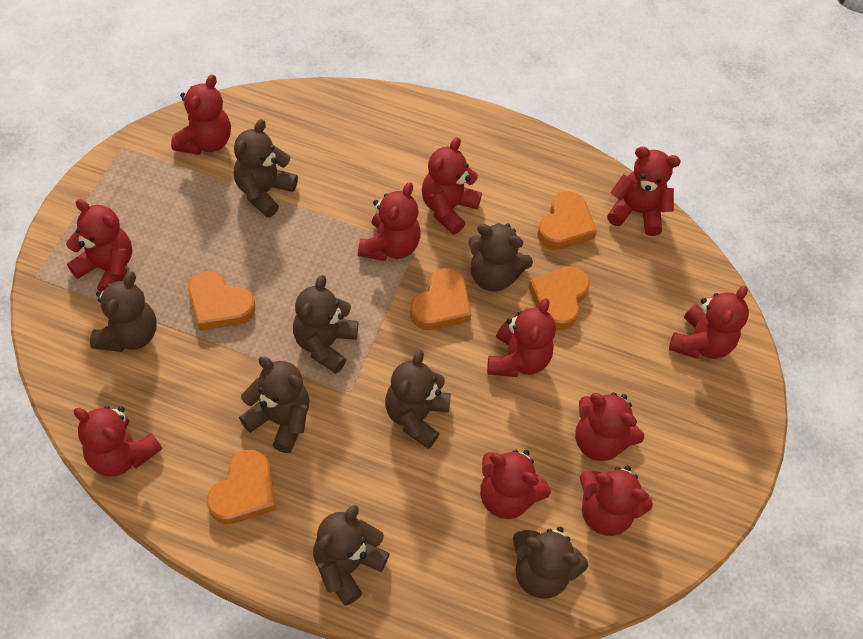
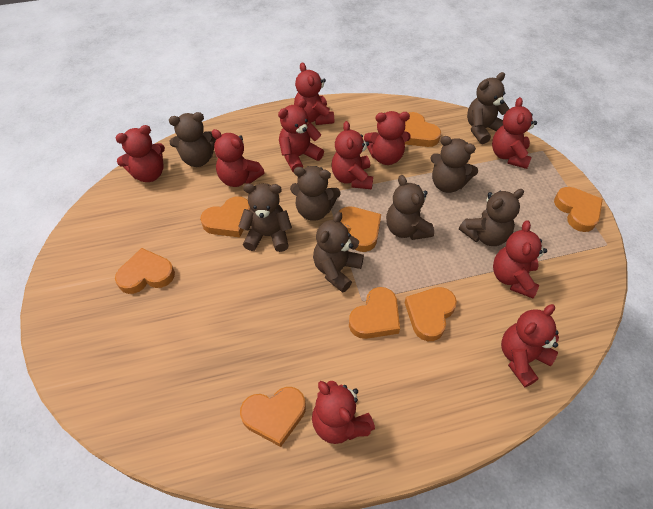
orange heart: [188,271,255,331] [207,450,276,524] [410,268,471,330] [528,266,590,330] [537,191,597,250] = 5 -> [115,248,175,294] [200,196,251,238] [240,387,306,447] [339,206,381,252] [349,287,400,339] [404,287,457,341] [405,112,441,147] [554,187,603,232] = 8
red teddy bear: [66,199,132,292] [73,406,162,477] [171,75,231,155] [358,182,420,261] [422,137,482,235] [480,449,551,519] [487,298,556,377] [575,392,644,461] [580,466,653,536] [607,147,681,236] [669,286,749,359] = 11 -> [116,125,165,182] [212,129,265,187] [278,99,324,172] [294,62,334,125] [312,381,375,444] [332,121,373,189] [364,111,411,165] [492,97,537,169] [493,220,547,298] [501,304,559,387] = 10

